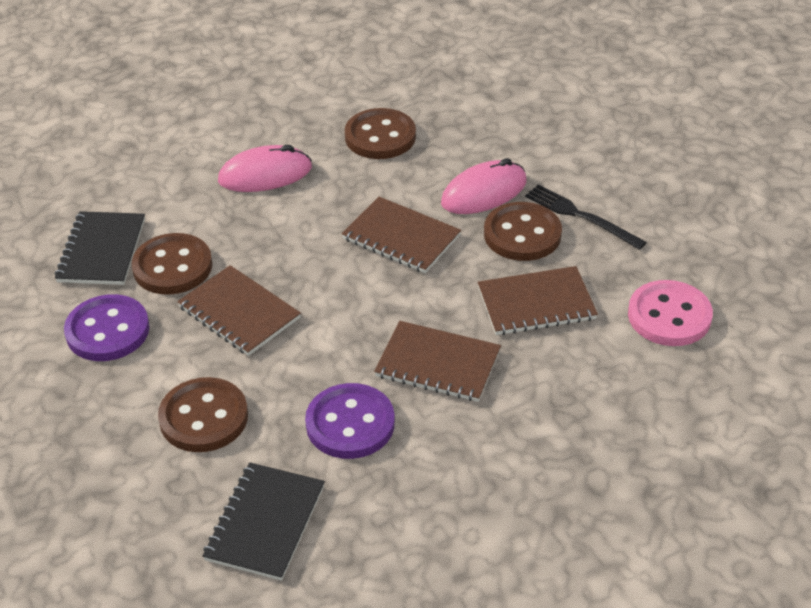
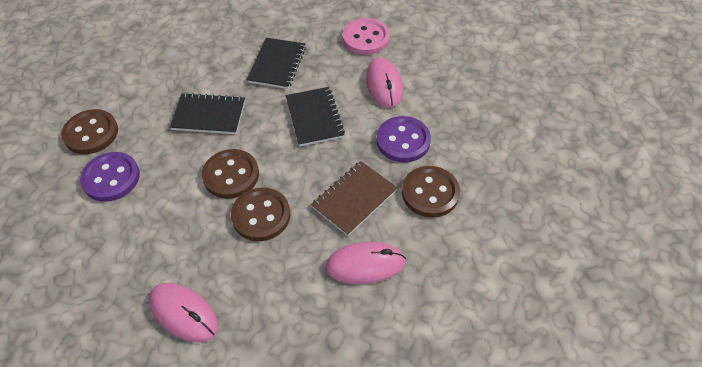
black fork: [525,184,647,250] = 1 -> none = 0
black notebook: [54,211,145,285] [202,462,325,581] = 2 -> [170,93,245,134] [247,38,306,89] [286,87,345,147] = 3
brown notebook: [177,265,301,356] [342,197,461,273] [374,321,501,402] [478,266,598,335] = 4 -> [311,161,398,236] = 1
pink mouse: [218,145,312,192] [441,158,527,214] = 2 -> [149,283,218,342] [325,242,406,284] [366,57,403,108] = 3

